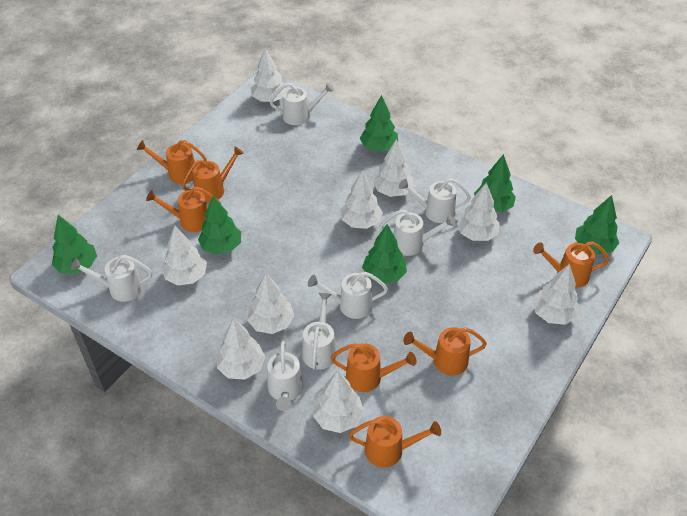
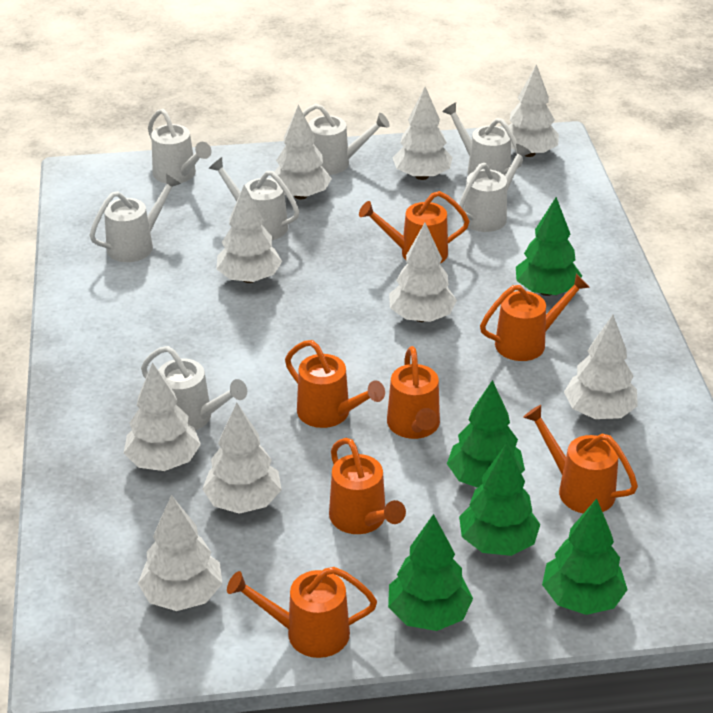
green tree: [52,215,97,274] [198,196,241,255] [360,95,398,152] [362,224,407,284] [474,154,516,212] [575,195,619,255] = 6 -> [388,514,473,631] [447,380,525,488] [459,443,540,556] [516,197,582,296] [542,499,628,615] = 5

